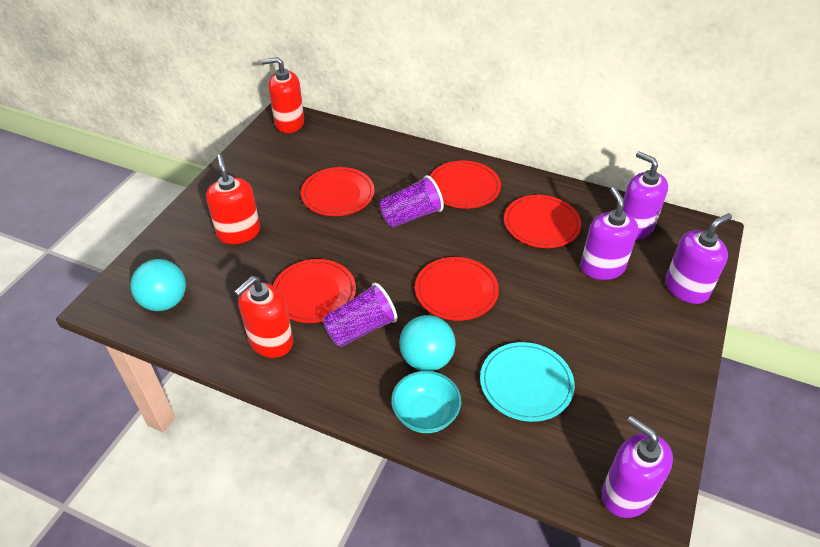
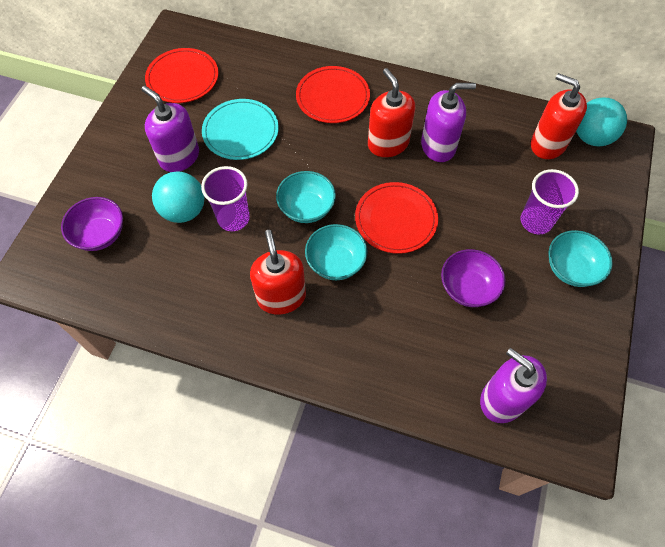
purple bowl: none = 0 -> [61,197,123,251] [441,249,505,307] = 2
purple soap dispenser: [580,187,638,280] [602,416,673,518] [623,151,668,240] [665,213,732,304] = 4 -> [141,86,199,172] [421,83,476,162] [480,348,547,423] = 3
red plate: [273,259,356,323] [301,167,374,216] [415,257,499,321] [430,160,501,209] [504,195,581,248] = 5 -> [145,48,218,103] [296,66,370,123] [355,182,438,254] = 3
turquoise bowl: [391,371,461,433] = 1 -> [276,171,336,223] [305,224,368,280] [549,230,613,287] = 3

